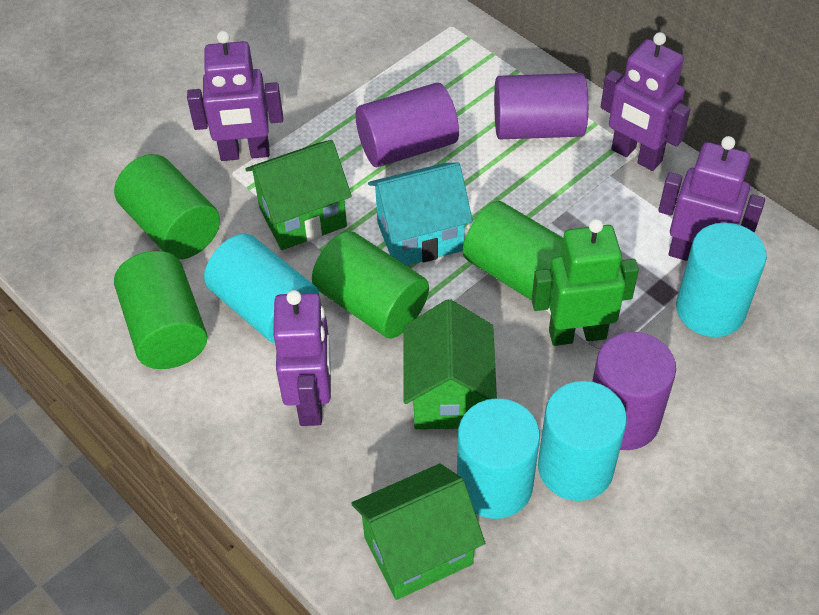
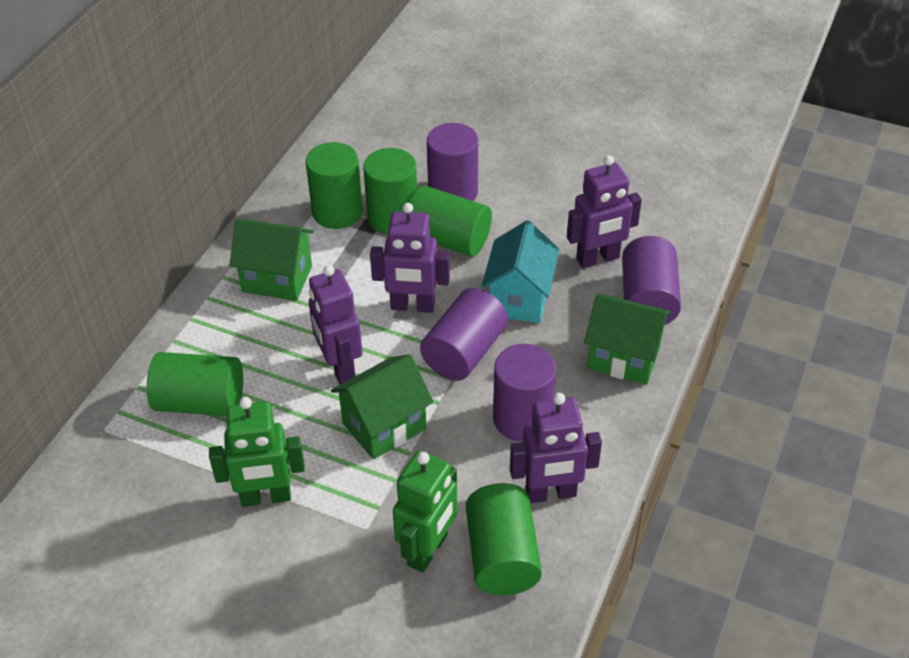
green cylinder: [114,154,220,259] [114,251,207,369] [312,231,429,338] [463,201,563,301] = 4 -> [147,352,243,416] [306,142,363,229] [363,148,417,235] [410,186,492,256] [466,483,542,595] = 5
green robot: [532,219,639,346] = 1 -> [209,397,305,507] [393,450,457,572] = 2
purple cylinder: [355,83,459,167] [494,73,588,139] [592,332,676,450] = 3 -> [420,288,508,381] [427,123,478,201] [493,344,556,442] [622,236,681,325] = 4
turquoise cylinder: [204,233,320,343] [457,399,540,519] [538,381,627,501] [676,222,767,337] = 4 -> none = 0

